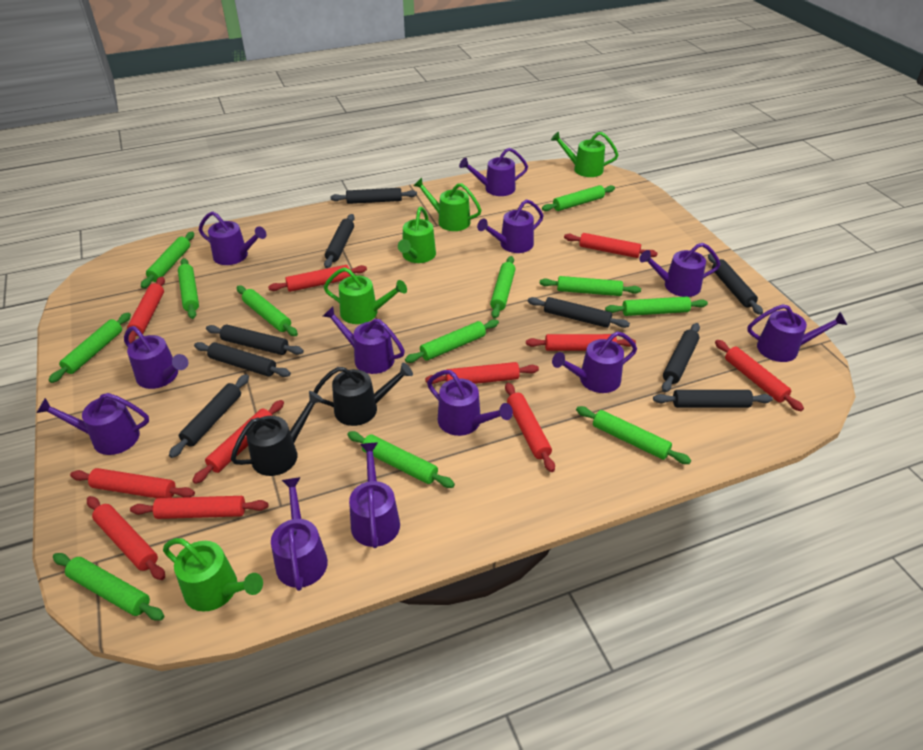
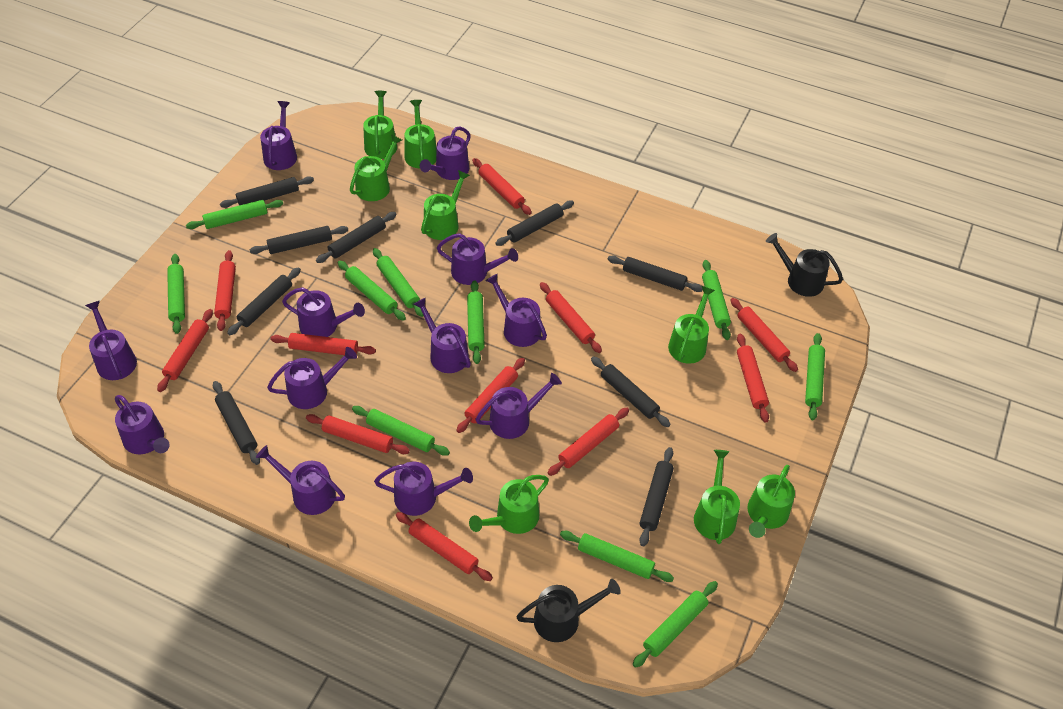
green rolling pin: [48,312,131,383] [53,553,164,621] [141,232,194,288] [178,258,199,319] [236,286,298,336] [347,431,455,488] [405,319,499,363] [490,256,515,319] [540,276,641,296] [542,185,615,211] [576,406,691,464] [605,297,708,316] = 12 -> [167,254,185,334] [186,200,283,229] [337,261,406,321] [352,406,450,456] [373,248,424,317] [467,280,485,364] [560,531,674,582] [633,581,718,668] [702,260,731,340] [805,333,825,420] = 10
green watering can: [163,538,263,612] [324,267,407,324] [398,207,436,263] [413,178,481,231] [551,132,618,177] = 5 -> [350,134,402,201] [363,91,397,159] [405,100,437,168] [421,170,470,240] [469,475,549,534] [668,286,715,364] [694,450,740,544] [747,465,795,538] = 8

